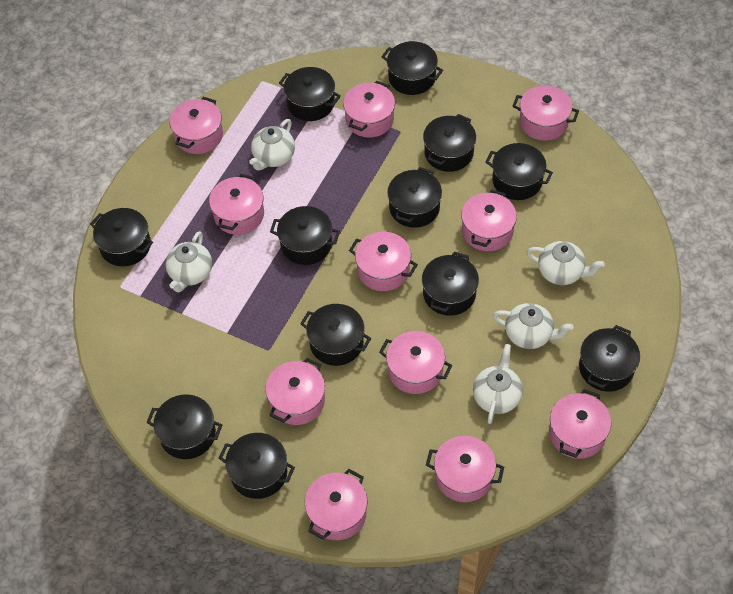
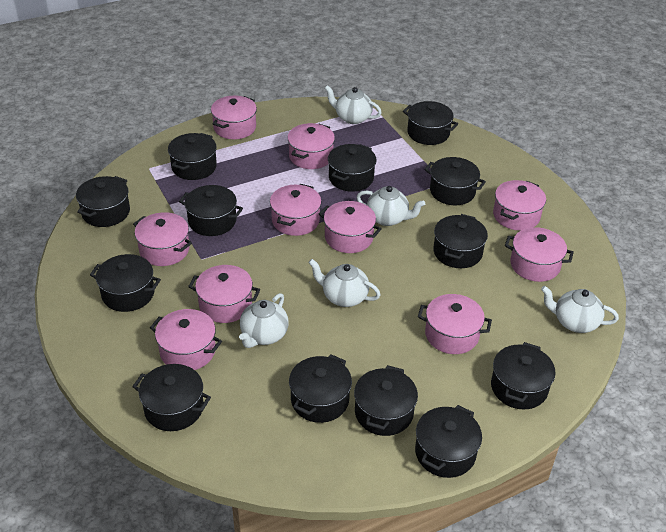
black pot: [90,208,153,266] [146,394,222,459] [219,433,295,499] [270,206,340,265] [279,67,341,121] [300,304,371,366] [381,41,443,95] [387,167,442,228] [422,251,479,316] [423,114,476,172] [485,143,553,200] [579,325,640,392] = 12 -> [76,176,130,227] [90,254,161,312] [132,364,211,431] [168,133,217,180] [179,185,243,236] [289,354,352,423] [328,144,377,192] [354,365,418,436] [403,101,458,145] [415,405,482,478] [424,157,486,205] [433,214,488,268] [491,342,556,410] = 13
pink pot: [169,97,223,154] [209,174,264,235] [265,358,325,425] [305,469,368,540] [343,81,395,138] [349,232,418,291] [379,331,452,394] [426,436,504,502] [461,189,517,251] [513,85,579,141] [549,389,611,459] = 11 -> [133,212,192,266] [150,309,222,370] [188,265,260,323] [211,96,257,139] [270,184,321,236] [287,123,335,169] [319,201,381,253] [418,294,492,354] [493,180,546,231] [505,227,574,282] = 10

